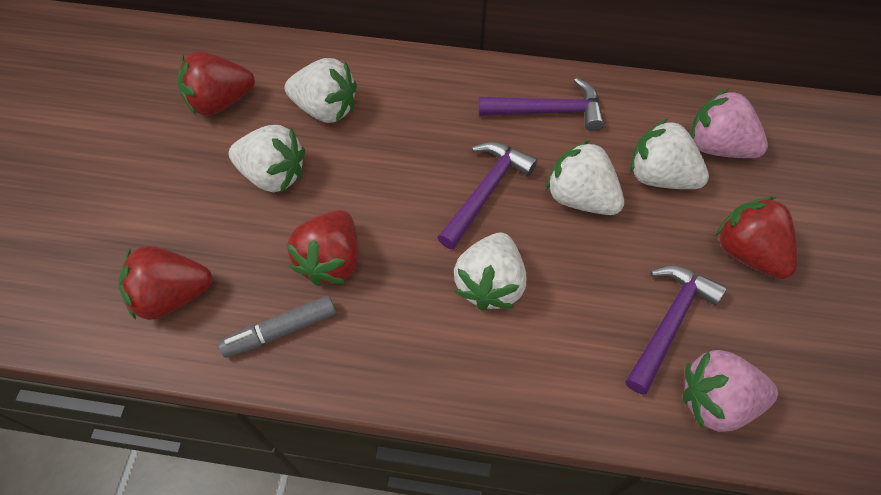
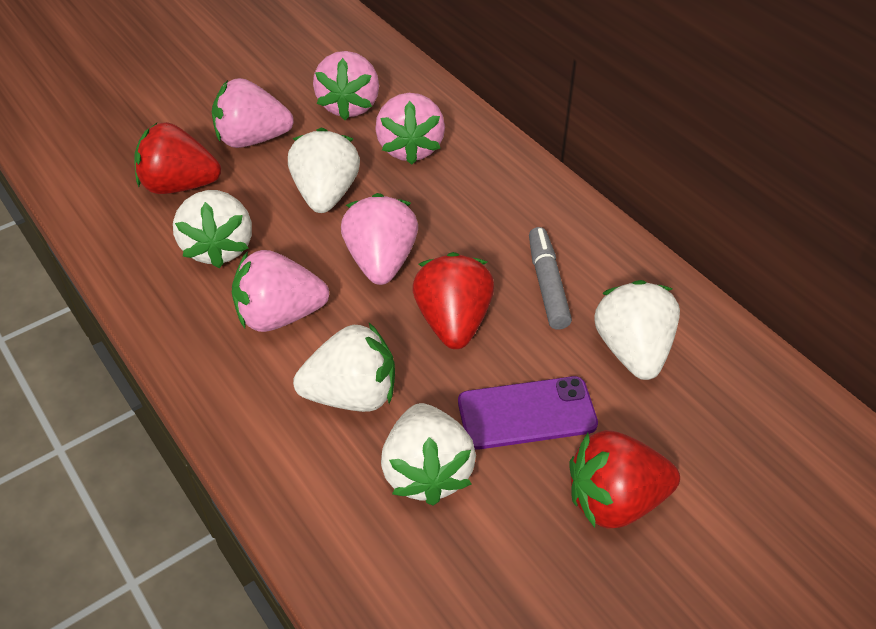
pink strawberry: [683,350,778,432] [691,89,768,158] = 2 -> [212,78,294,148] [232,250,329,332] [313,51,379,120] [341,193,418,285] [375,93,445,165] = 5
purple hammer: [437,142,538,249] [479,78,604,132] [626,265,727,395] = 3 -> none = 0
purple phone: none = 0 -> [458,376,598,449] = 1
red strawberry: [118,246,213,320] [178,51,255,116] [287,210,358,286] [715,197,797,279] = 4 -> [134,122,221,194] [412,252,494,349] [570,430,680,529] = 3

